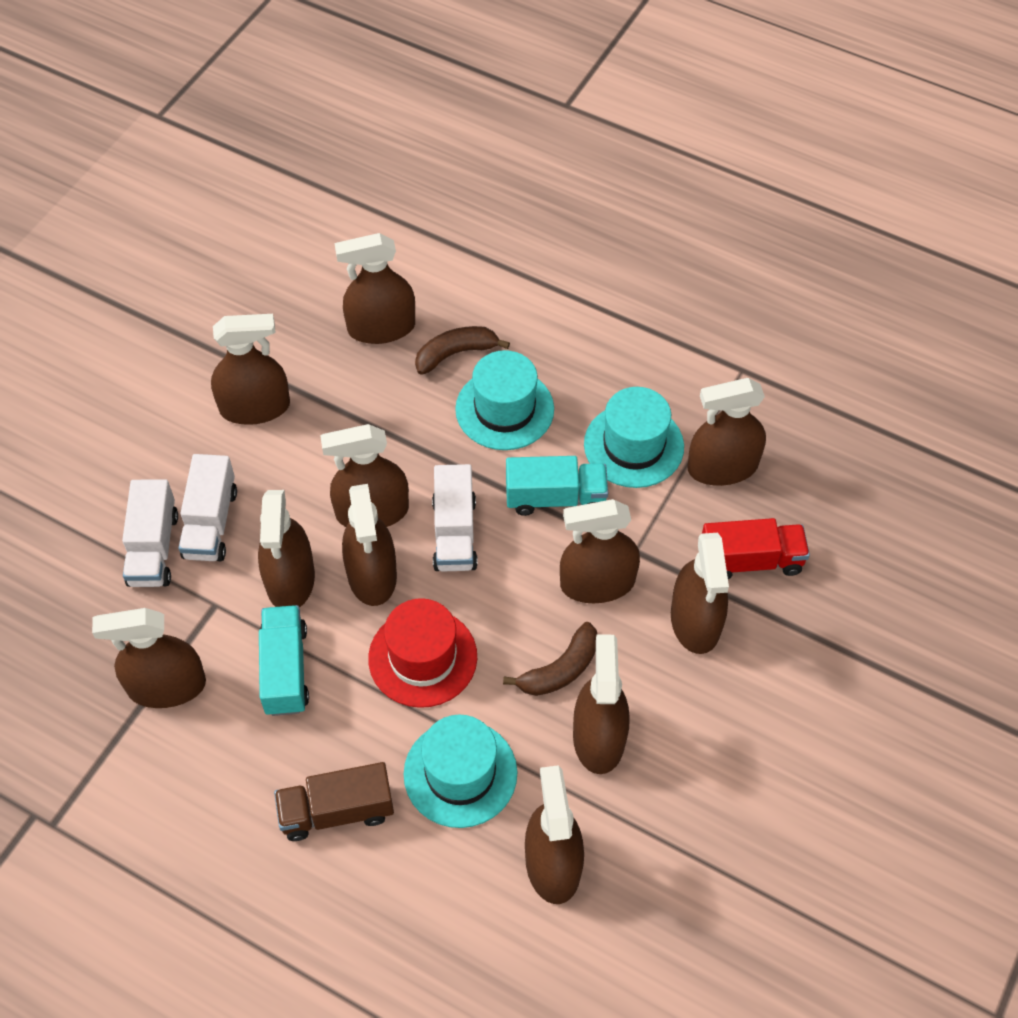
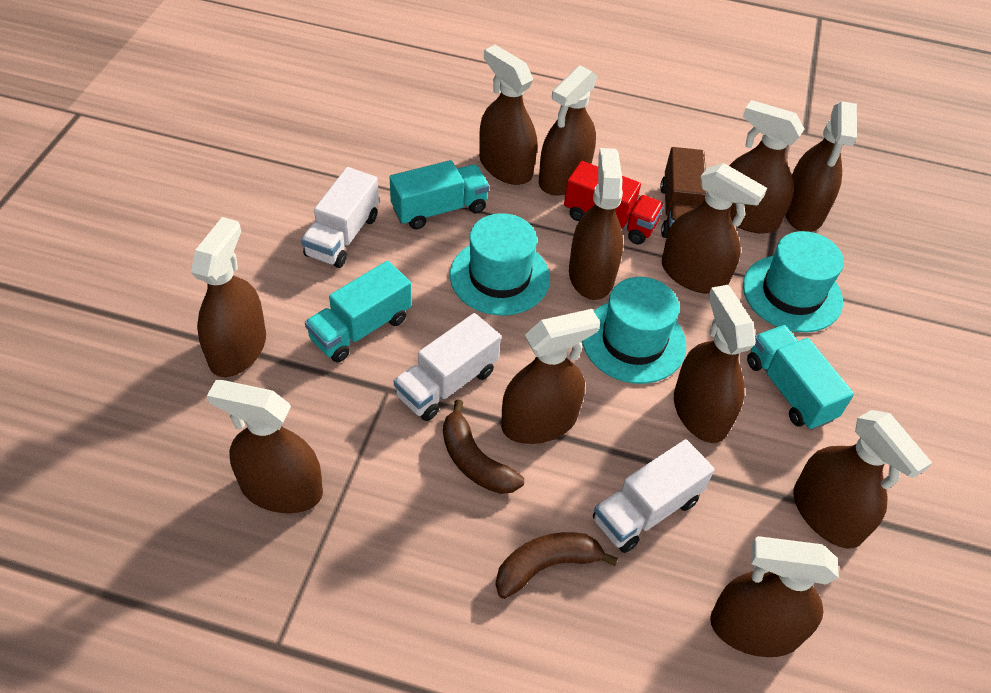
brown spray bottle: [92,608,206,708] [211,314,290,425] [258,490,315,608] [320,424,409,527] [334,233,415,344] [342,484,397,606] [525,765,584,904] [560,499,640,603] [573,634,630,774] [671,533,729,654] [687,378,766,486] = 11 -> [191,217,266,377] [207,380,323,513] [479,45,537,185] [501,309,600,444] [539,65,598,196] [569,148,623,300] [662,163,767,294] [674,285,756,443] [710,536,839,657] [729,100,804,233] [785,101,857,232] [793,410,932,548] = 12
red hat: [368,598,477,708] = 1 -> none = 0
turquoise truck: [259,605,309,716] [506,456,608,516] = 2 -> [305,261,412,363] [390,160,490,230] [747,325,854,430] = 3

